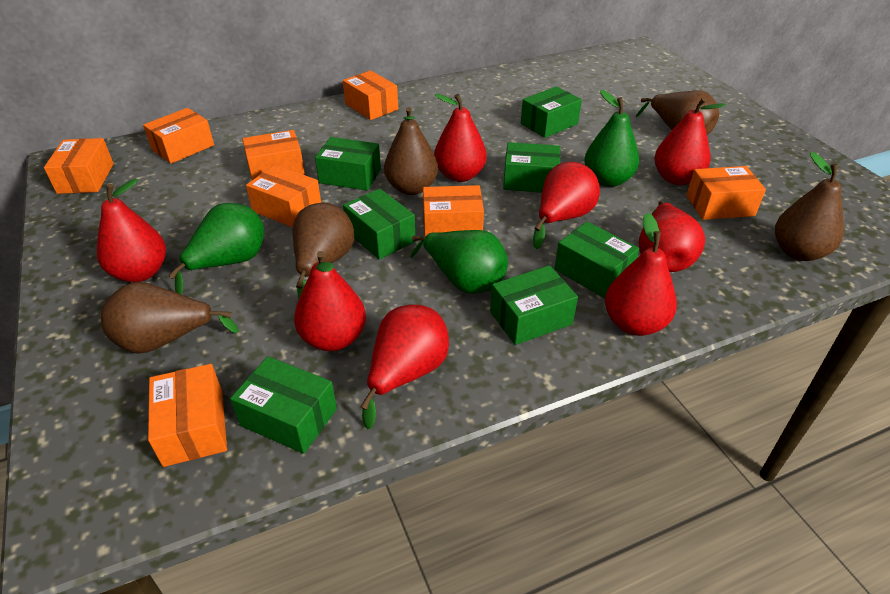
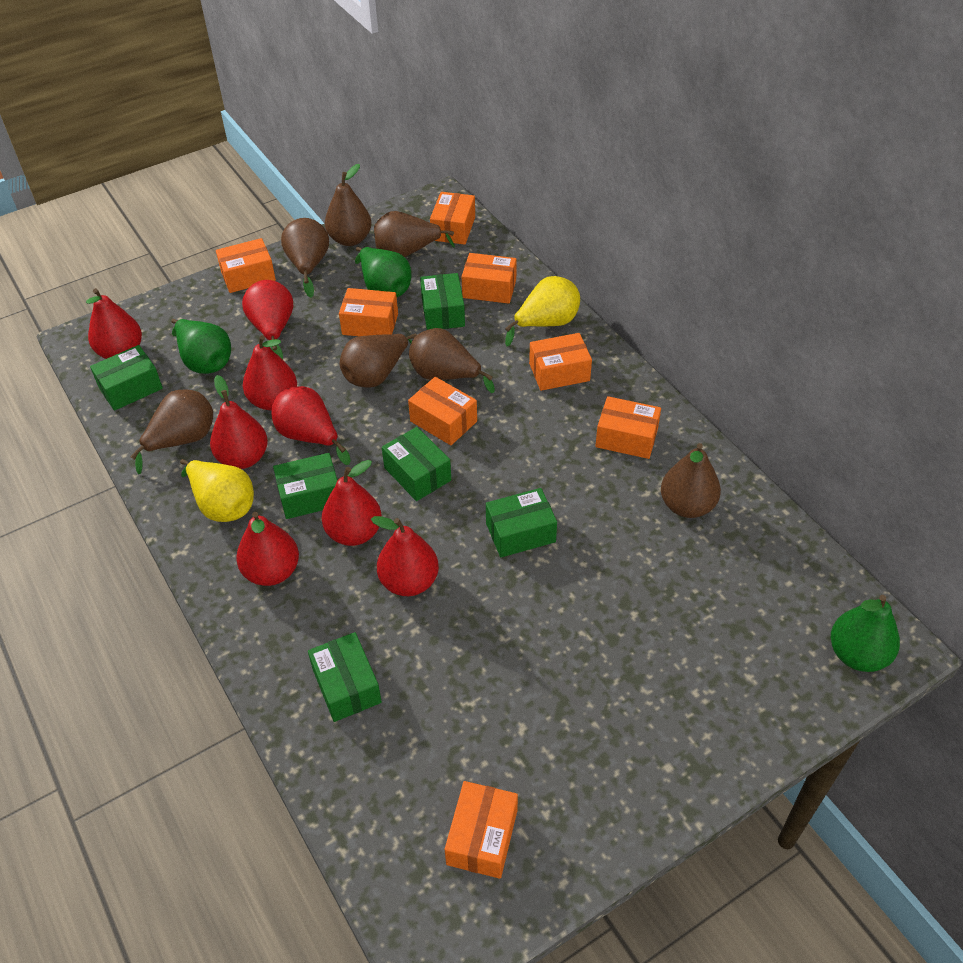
brown pear: [101,282,239,353] [292,203,354,299] [384,107,438,195] [636,90,719,135] [775,152,844,261] = 5 -> [130,389,213,474] [281,218,329,298] [325,164,372,246] [340,334,417,388] [374,211,455,257] [409,328,495,393] [661,443,721,518] = 7
green box: [230,356,337,454] [315,137,381,191] [343,189,415,260] [490,265,578,345] [503,142,561,193] [521,86,582,138] [554,222,639,298] = 7 -> [90,345,163,411] [273,453,338,519] [308,632,382,722] [382,427,451,501] [420,273,465,330] [486,488,557,557] = 6
yellow pear: none = 0 -> [180,459,254,522] [505,276,580,347] = 2

